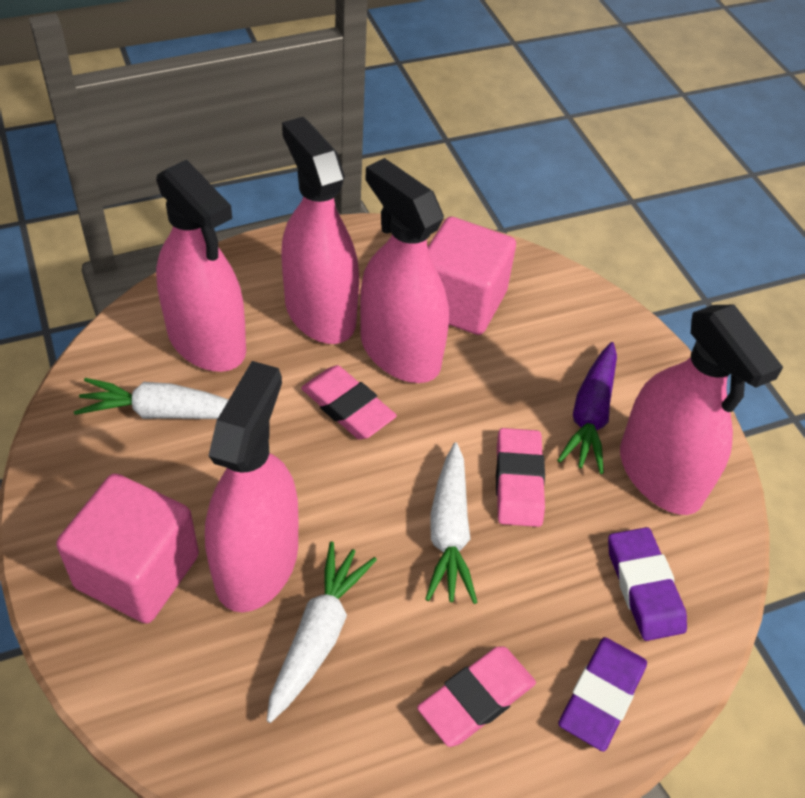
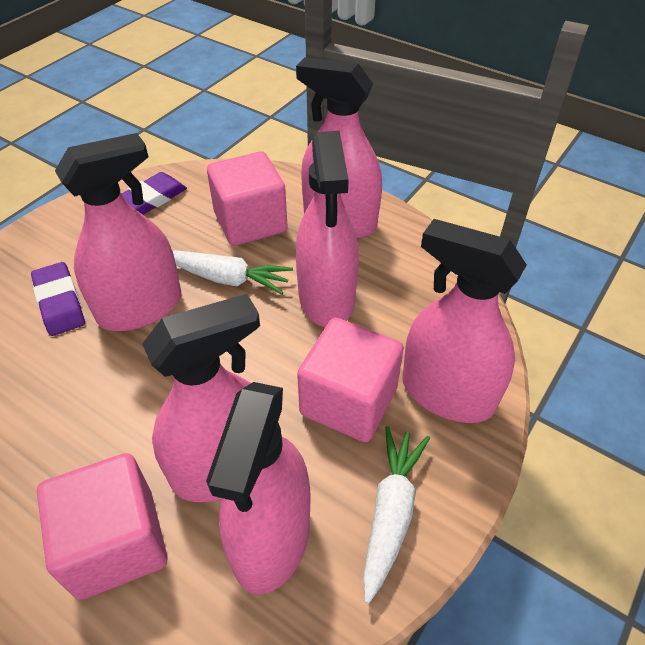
pink cube: [56,473,199,624] [428,217,516,335] = 2 -> [37,453,168,600] [207,151,288,246] [297,318,404,442] = 3
pink eraser: [301,365,397,439] [417,646,536,747] [496,428,545,527] = 3 -> none = 0
pink spray bottle: [156,160,246,372] [205,361,299,612] [281,117,359,344] [360,158,449,383] [620,305,783,515] = 5 -> [55,133,181,331] [142,294,260,502] [206,382,310,594] [296,57,382,238] [296,131,359,327] [402,219,527,423] = 6
purple carrot: [557,342,617,474] = 1 -> none = 0
white carrot: [74,378,229,419] [267,541,377,723] [425,443,478,604] = 3 -> [173,250,293,294] [363,426,430,603] = 2

